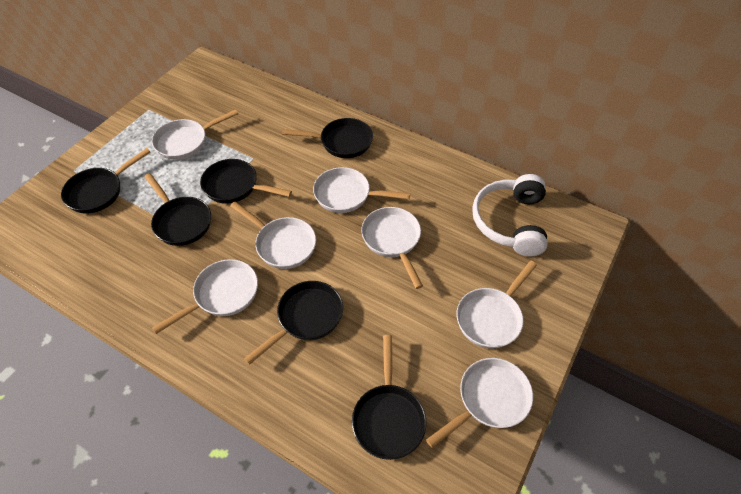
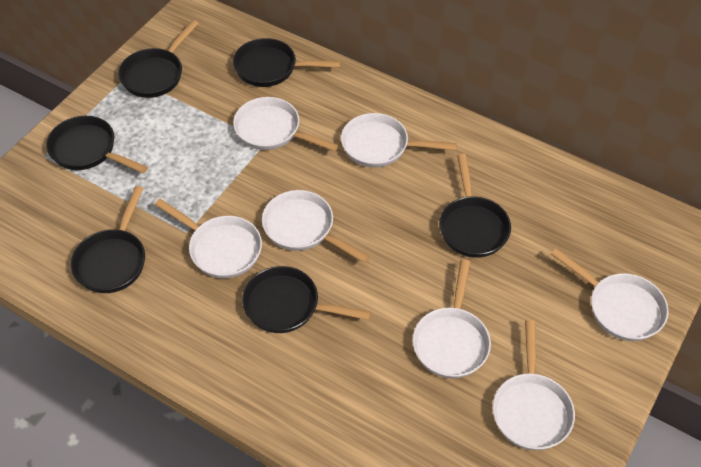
white headphones: [472,174,548,257] = 1 -> none = 0

